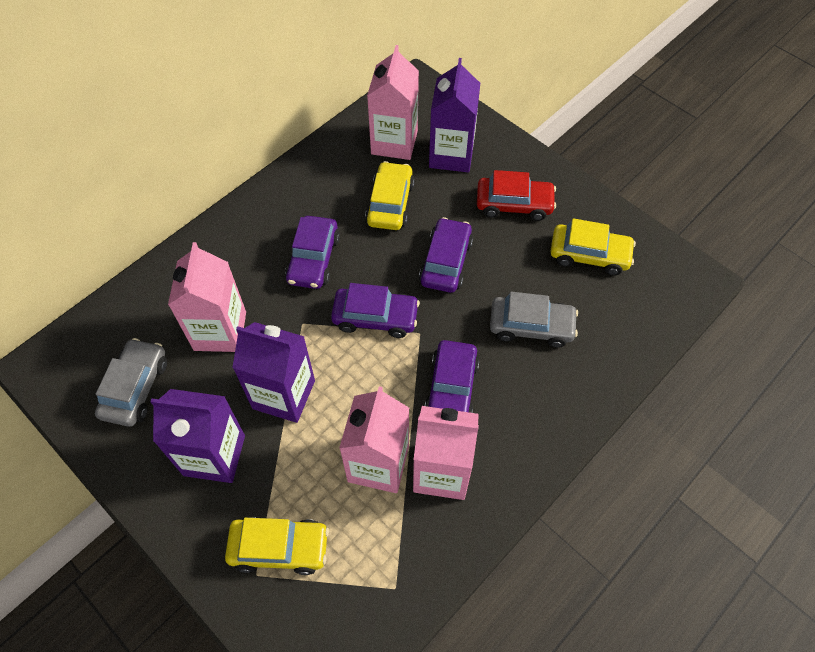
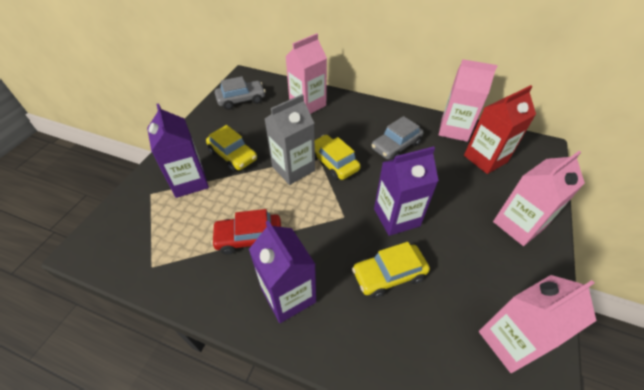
grey carton: none = 0 -> [265,94,315,185] = 1
purple car: [285,216,340,289] [331,283,420,338] [419,217,473,293] [425,340,479,413] = 4 -> none = 0
red carton: none = 0 -> [464,85,536,174] = 1

